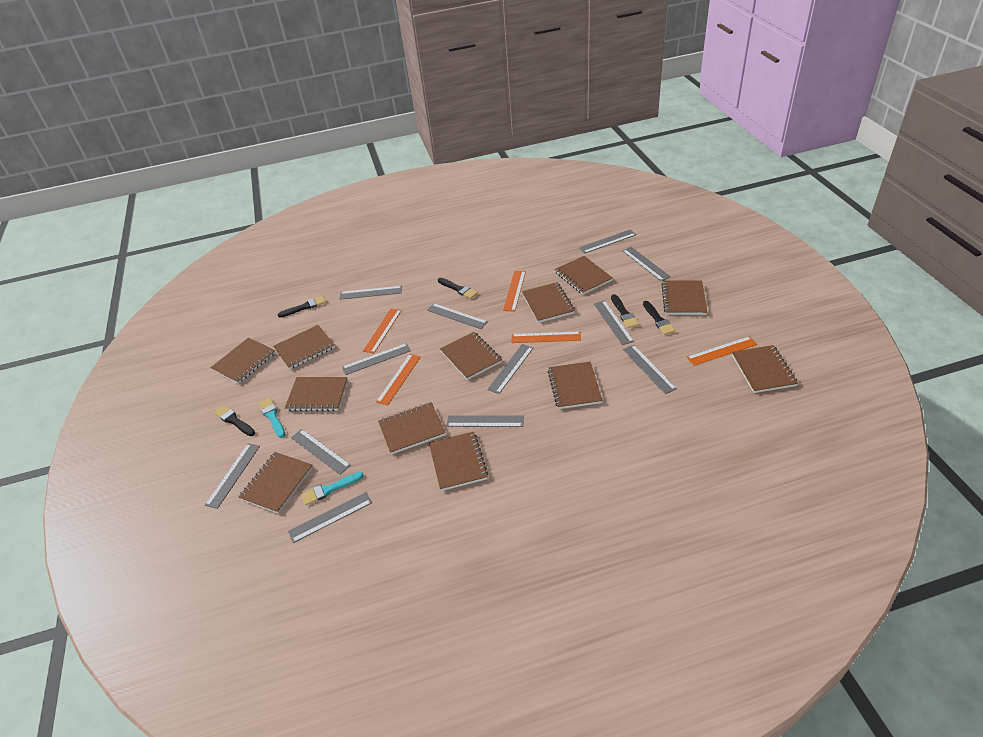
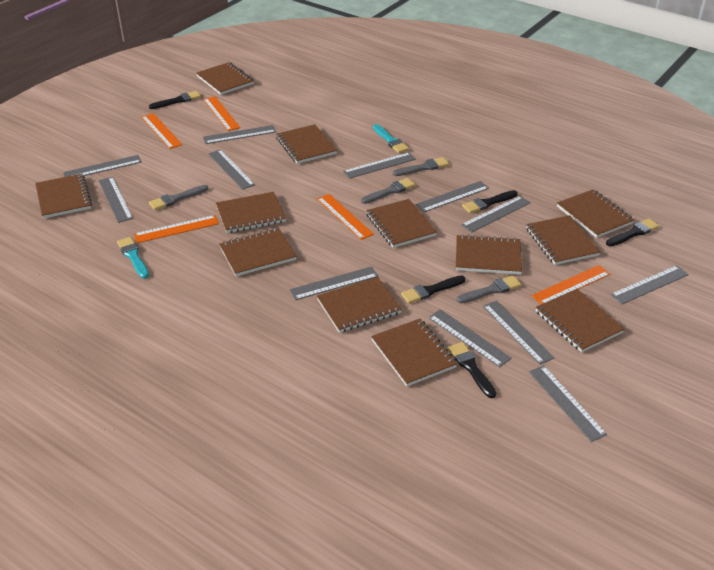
grey brush: none = 0 -> [149,185,208,210] [361,178,415,204] [393,157,449,176] [457,275,522,303] = 4

